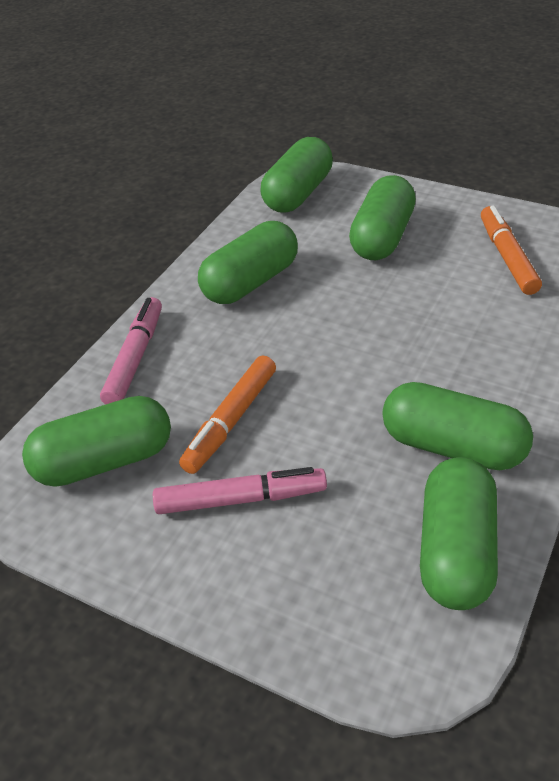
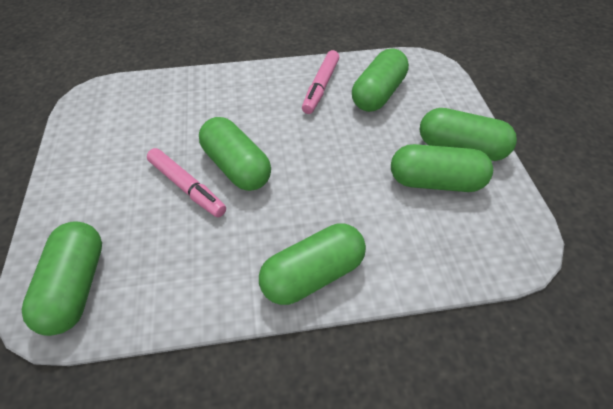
orange marker: [179,355,276,474] [481,205,542,295] = 2 -> none = 0

